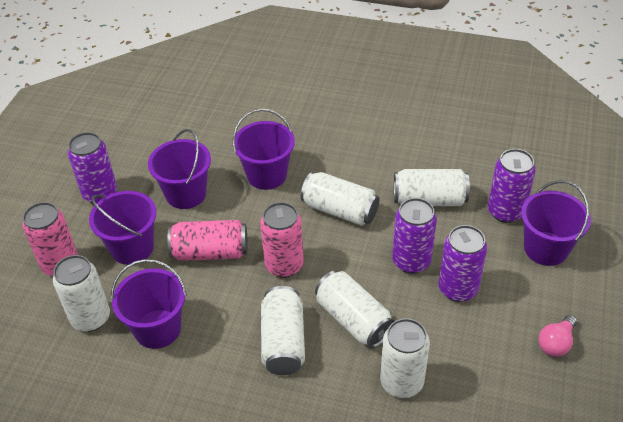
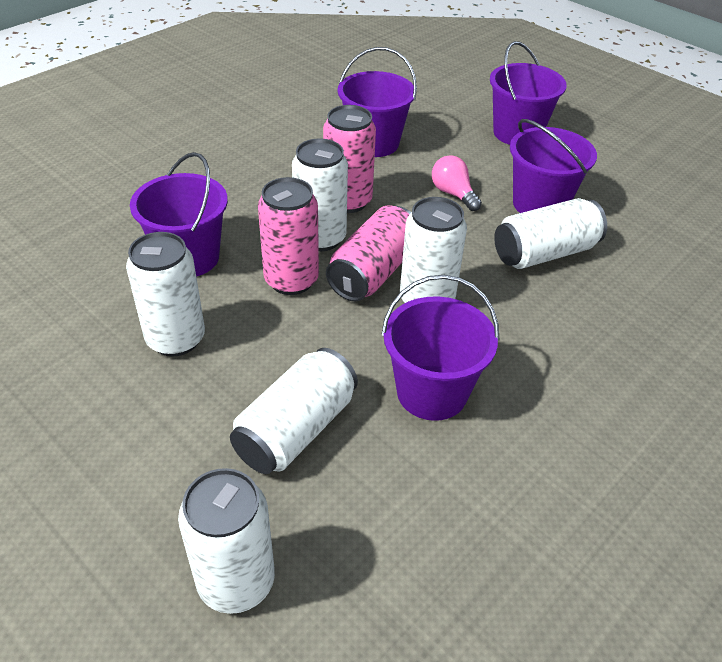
purple can: [68,132,117,203] [392,198,437,274] [438,225,487,302] [488,149,536,223] = 4 -> none = 0

